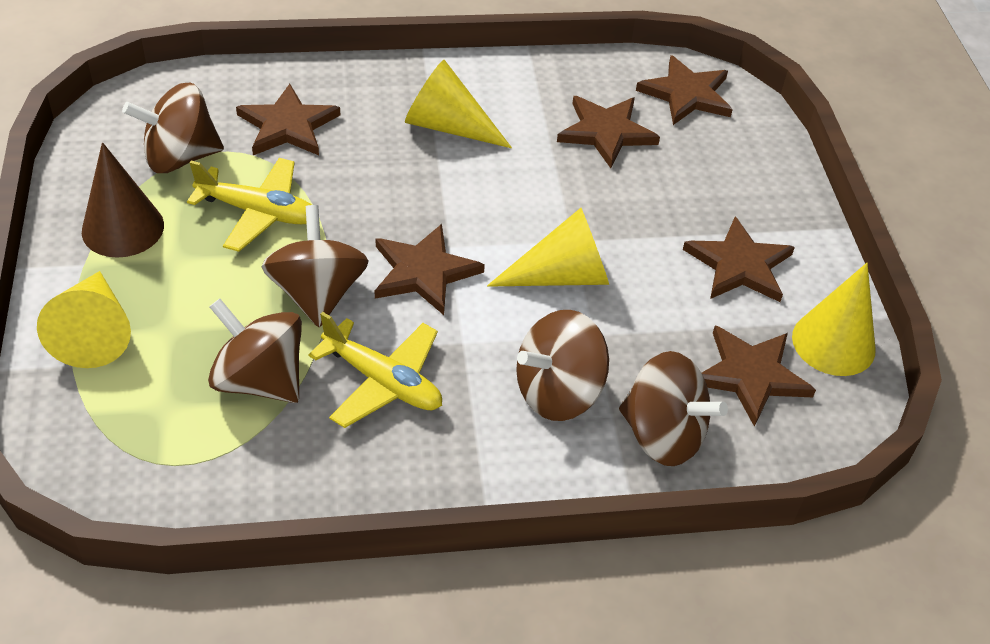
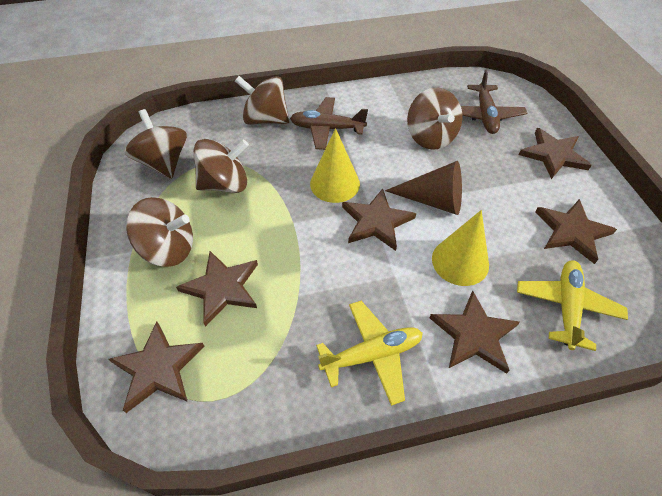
brown plane: none = 0 -> [290,97,368,150] [461,70,527,134] = 2
yellow cone: [37,271,131,368] [405,60,512,148] [487,208,609,287] [792,263,876,376] = 4 -> [310,128,360,203] [432,210,489,286] = 2

